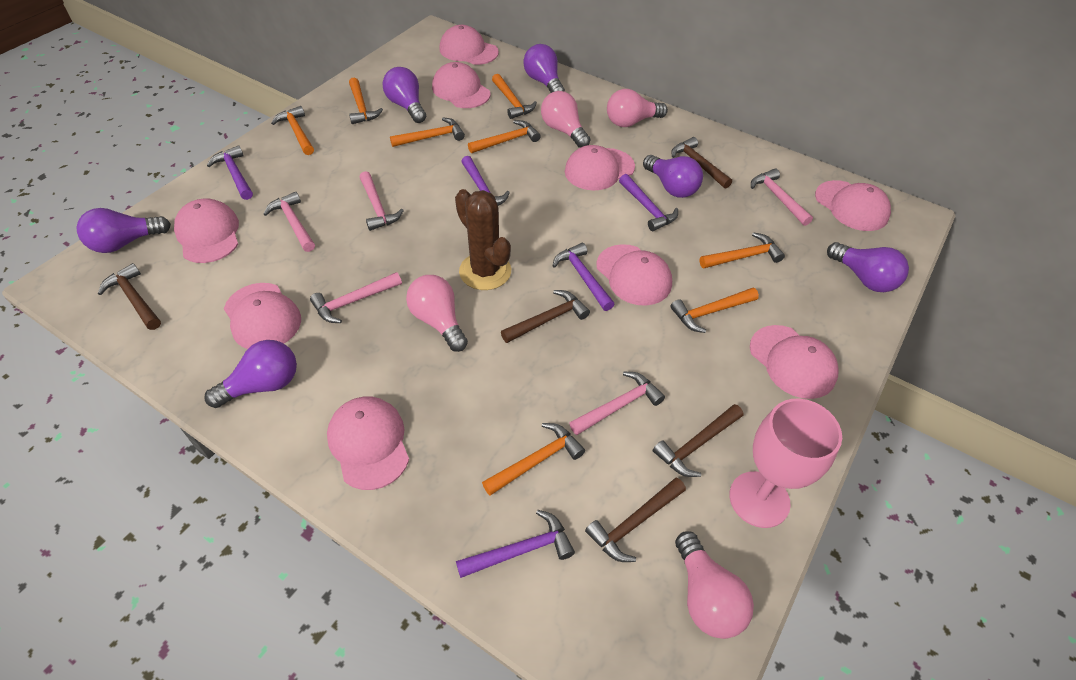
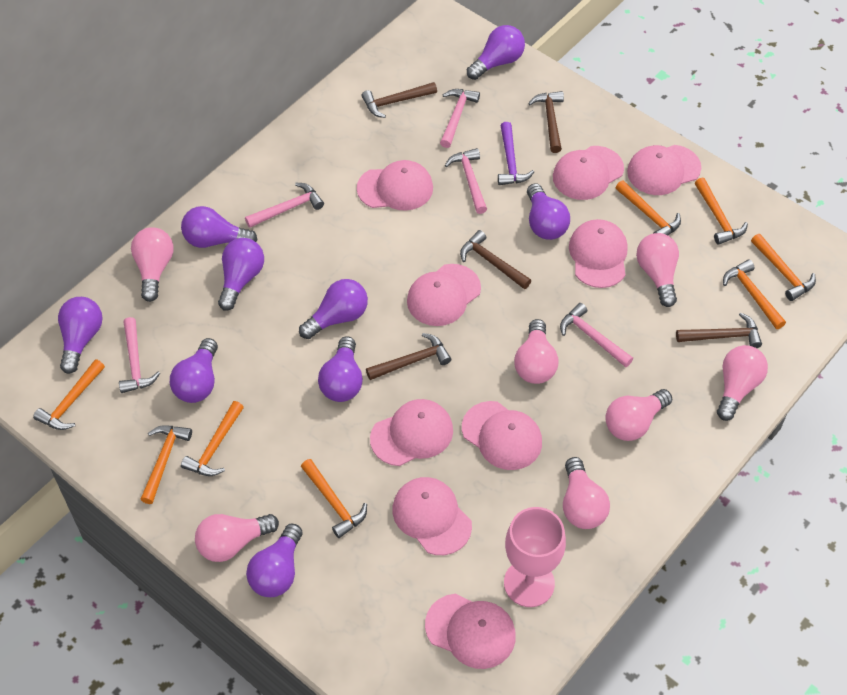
brown cactus: [455,189,511,290] = 1 -> none = 0
pink light bulb: [406,275,468,352] [541,91,591,148] [607,89,668,127] [675,531,754,639] = 4 -> [131,227,173,302] [195,514,279,562] [514,319,559,384] [563,457,610,529] [605,389,672,441] [636,233,679,307] [717,345,768,421] = 7
purple hammer: [207,145,253,200] [456,510,575,578] [461,156,510,206] [553,243,614,311] [619,174,678,231] = 5 -> [498,122,534,185] = 1
purple light bulb: [77,208,171,253] [204,340,297,408] [383,67,426,123] [523,44,565,93] [643,155,703,198] [827,242,909,292] = 6 -> [58,297,103,374] [170,338,218,403] [181,206,257,248] [218,238,264,311] [246,523,303,597] [299,279,368,339] [318,336,363,402] [467,25,525,80] [527,183,570,240] = 9

